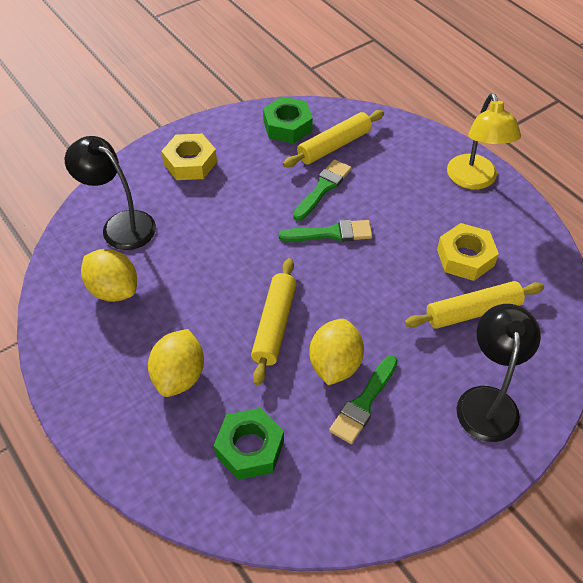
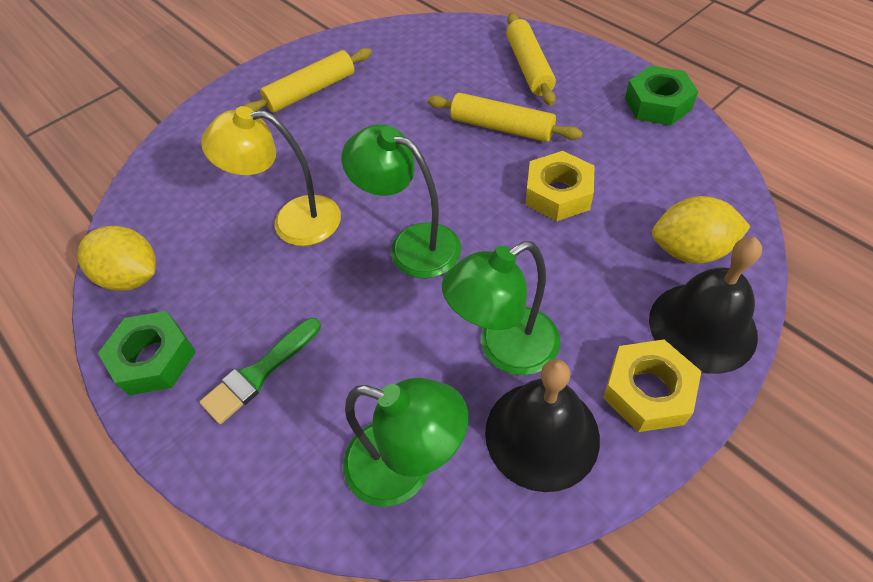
black bell: none = 0 -> [485,359,600,492] [649,237,762,374] = 2
black lamp: [65,136,156,250] [456,304,541,442] = 2 -> none = 0
green brush: [278,220,372,242] [293,159,351,221] [329,355,398,444] = 3 -> [200,318,321,424] = 1
green lamp: none = 0 -> [341,124,461,278] [343,378,468,507] [442,241,560,375] = 3
yellow lemon: [81,249,137,302] [148,329,204,397] [310,319,364,385] = 3 -> [77,226,156,291] [652,196,751,264] = 2

